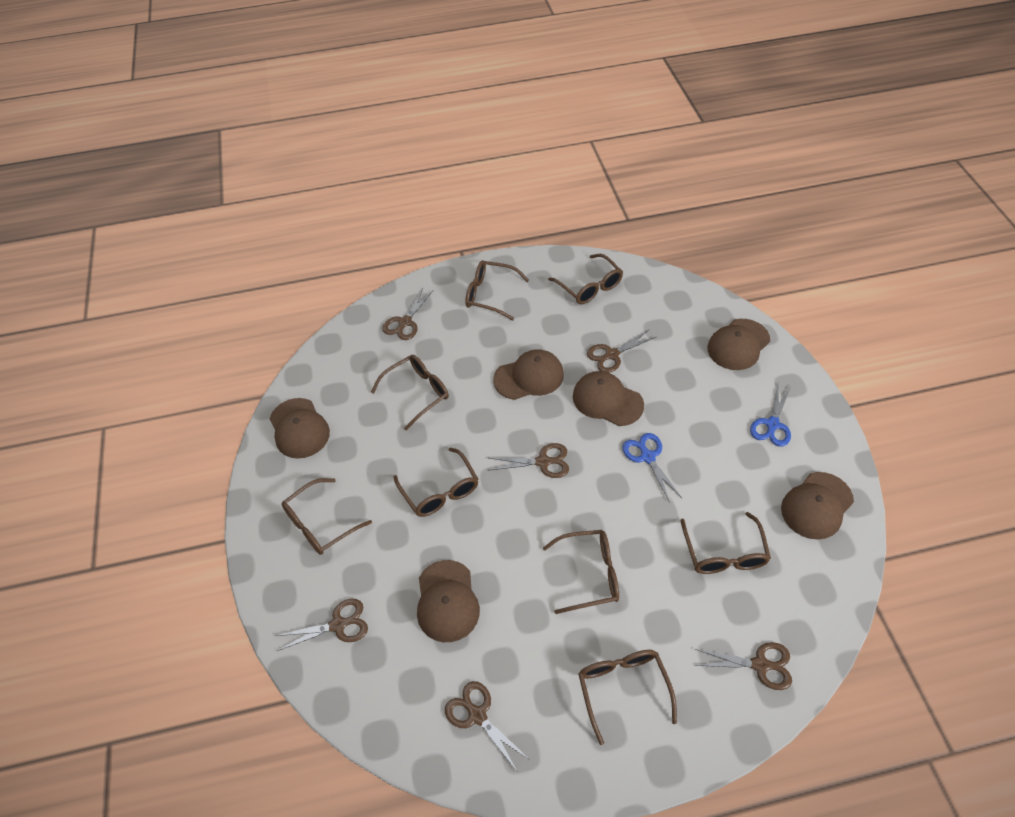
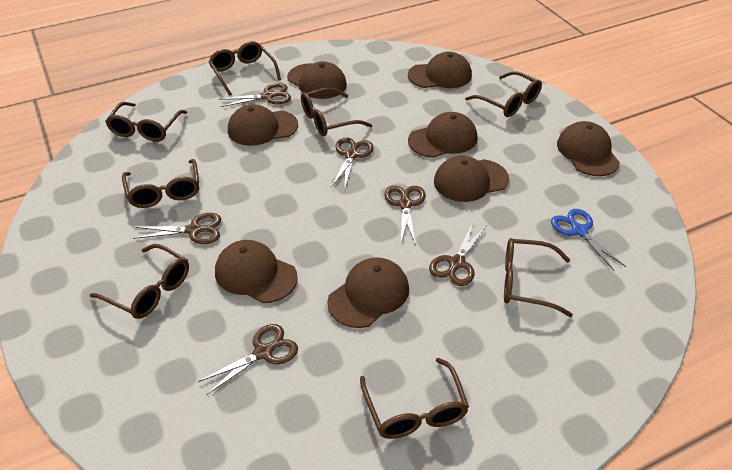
blue scissors: [622,433,682,503] [750,385,791,446] = 2 -> [551,209,626,271] = 1
brown cap: [270,398,330,459] [417,560,480,642] [493,349,564,400] [573,371,644,426] [707,319,770,370] [781,472,854,540] = 6 -> [215,240,298,303] [228,104,298,146] [287,61,347,99] [327,257,409,328] [408,52,472,88] [408,112,477,158] [434,156,509,202] [557,121,620,176] = 8

